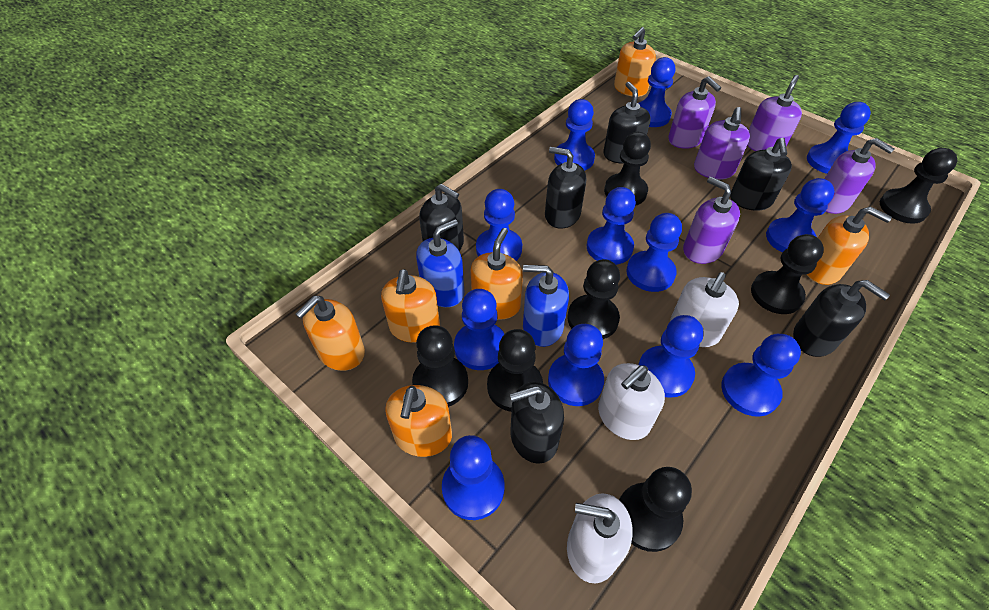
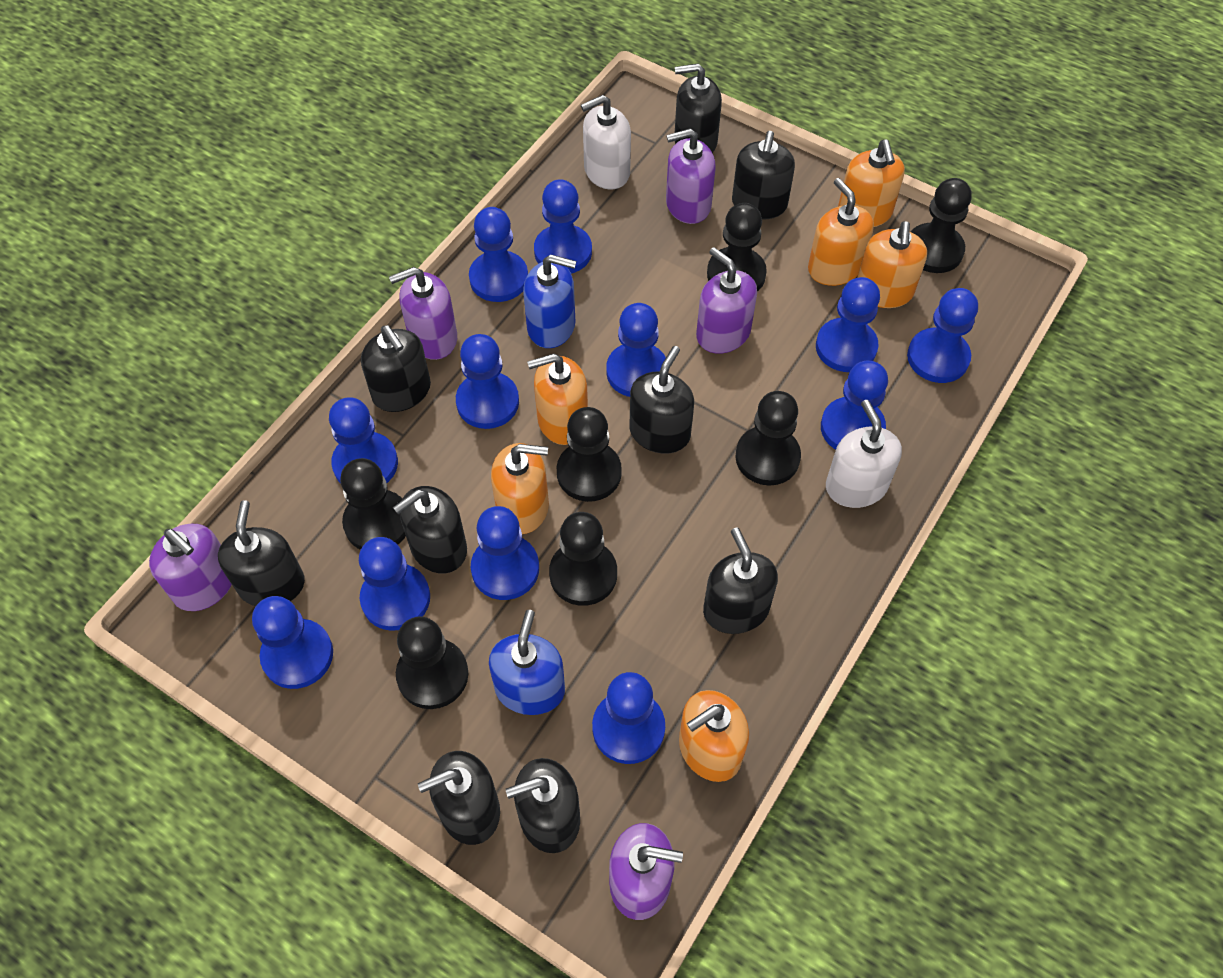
black soap dispenser: [419,184,464,251] [510,382,564,464] [545,147,586,229] [603,82,650,164] [730,138,792,211] [793,280,890,357] = 6 -> [218,500,305,606] [361,325,431,412] [393,486,467,573] [418,751,500,845] [505,758,580,853] [629,346,694,454] [675,63,722,153] [703,527,778,634] [732,131,795,220] = 9
white soap dispenser: [567,493,633,583] [598,363,665,440] [670,272,739,347] = 3 -> [581,95,631,189] [826,400,902,508] = 2

